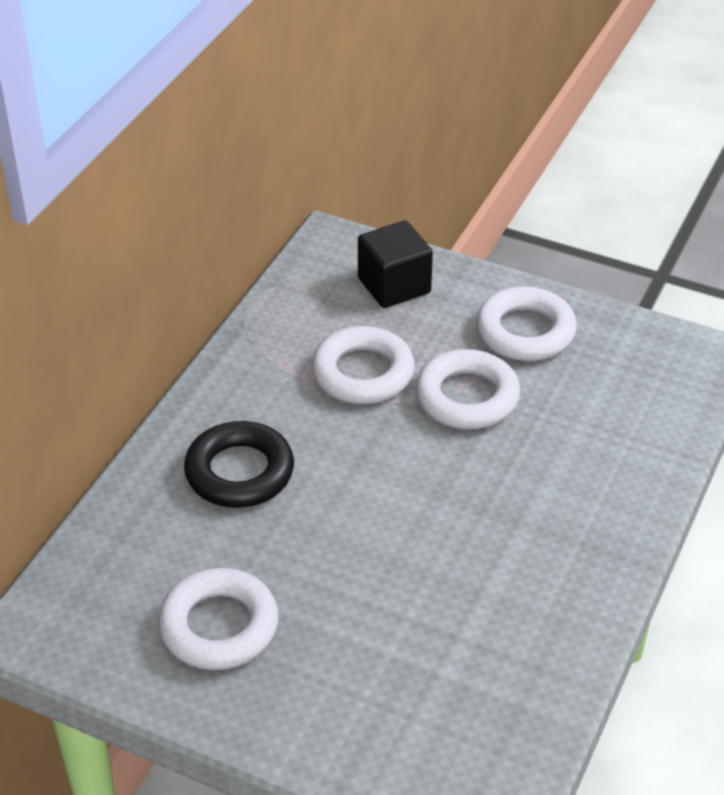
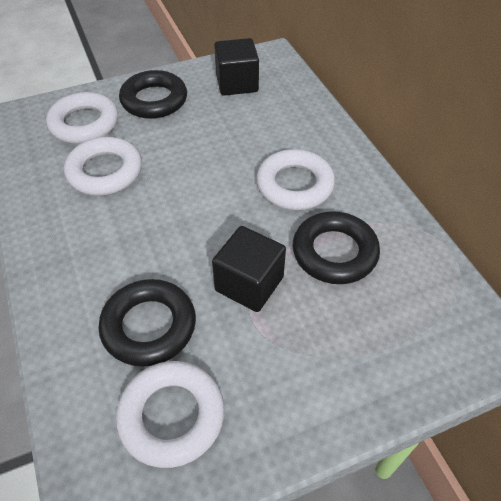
black cube: [358,221,433,308] = 1 -> [212,226,286,312] [214,38,259,96] = 2
black ring: [184,421,294,508] = 1 -> [99,279,196,367] [119,70,187,119] [293,211,380,284] = 3

